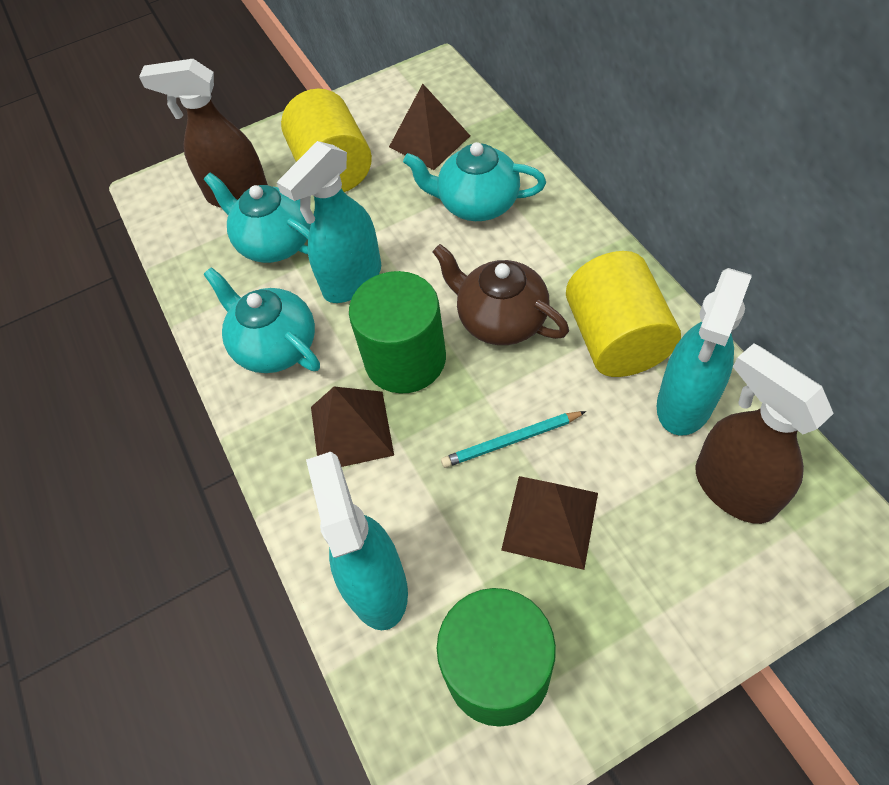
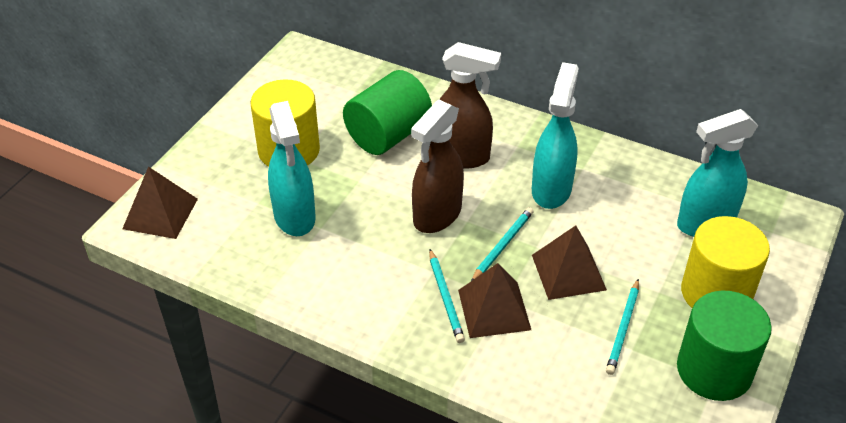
brown teapot: [432,244,569,345] = 1 -> none = 0
turquoise pencil: [441,411,586,468] = 1 -> [429,249,465,343] [471,207,534,281] [606,279,639,375] = 3
turquoise teapot: [203,267,320,373] [204,172,311,263] [403,142,546,221] = 3 -> none = 0

